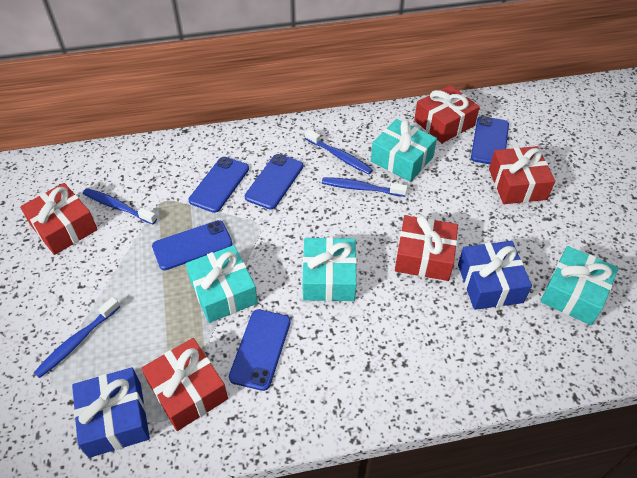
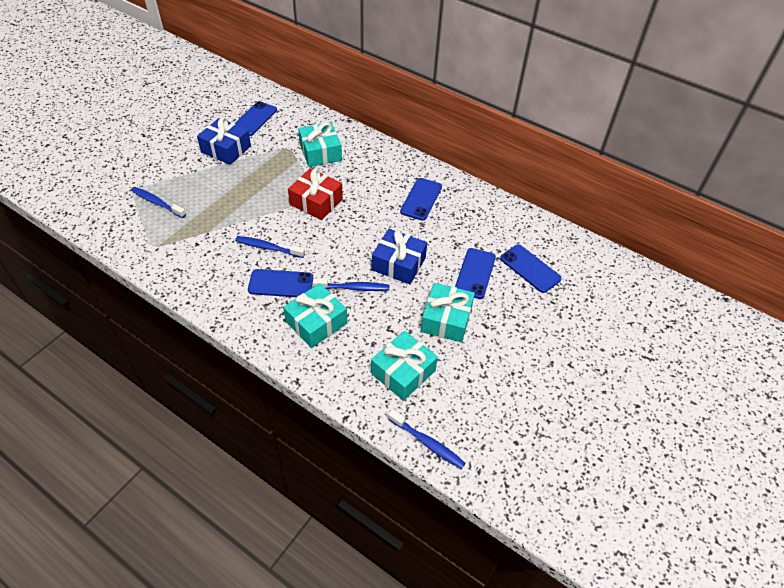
red gift: [20,183,98,255] [141,338,228,431] [395,215,458,281] [414,85,480,143] [489,146,555,204] = 5 -> [288,168,343,220] = 1

